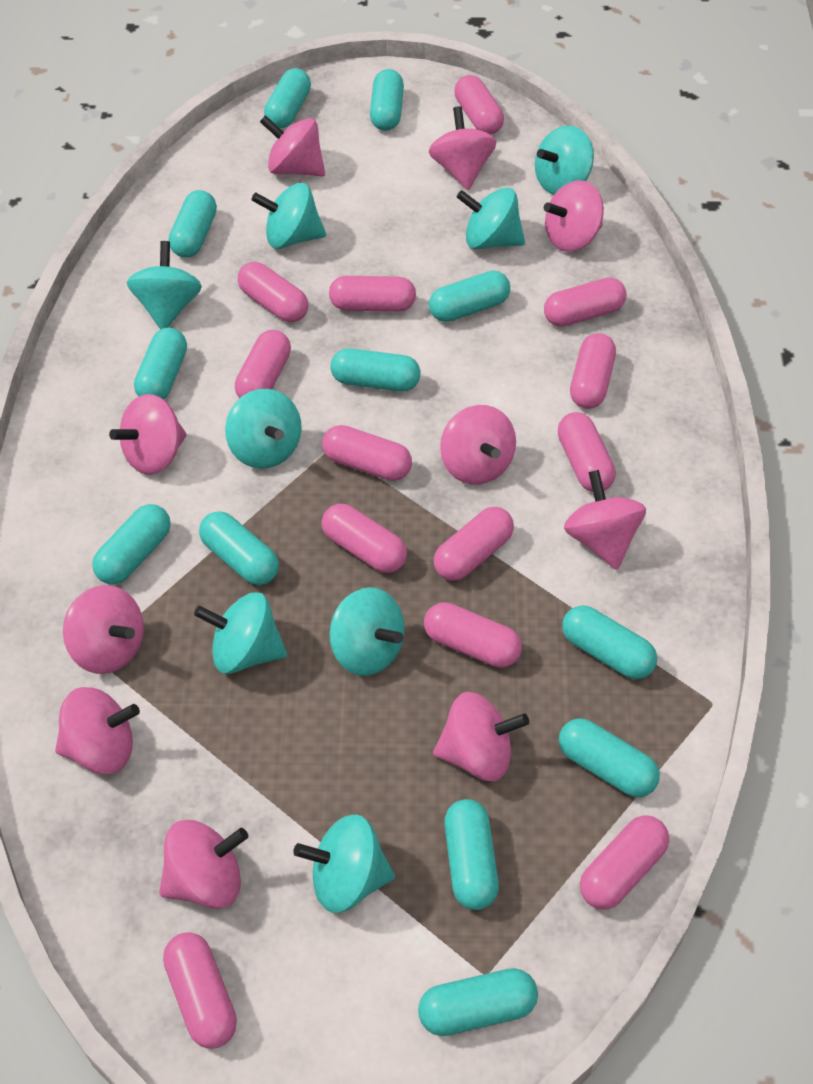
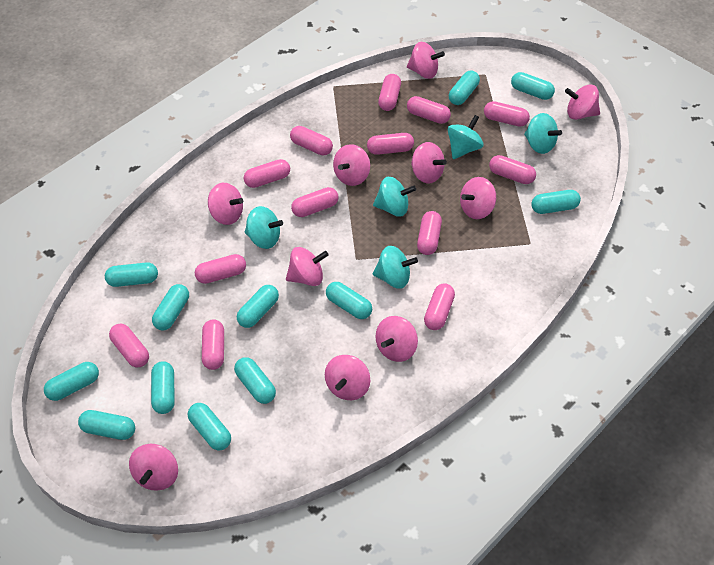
turquoise spinning top: [126,241,202,330] [194,592,287,674] [225,389,301,469] [251,183,326,249] [293,814,395,913] [330,587,405,676] [457,187,525,250] [535,126,594,195] = 8 -> [245,206,283,249] [373,177,416,217] [373,246,418,289] [448,115,484,159] [524,113,562,154] = 5

